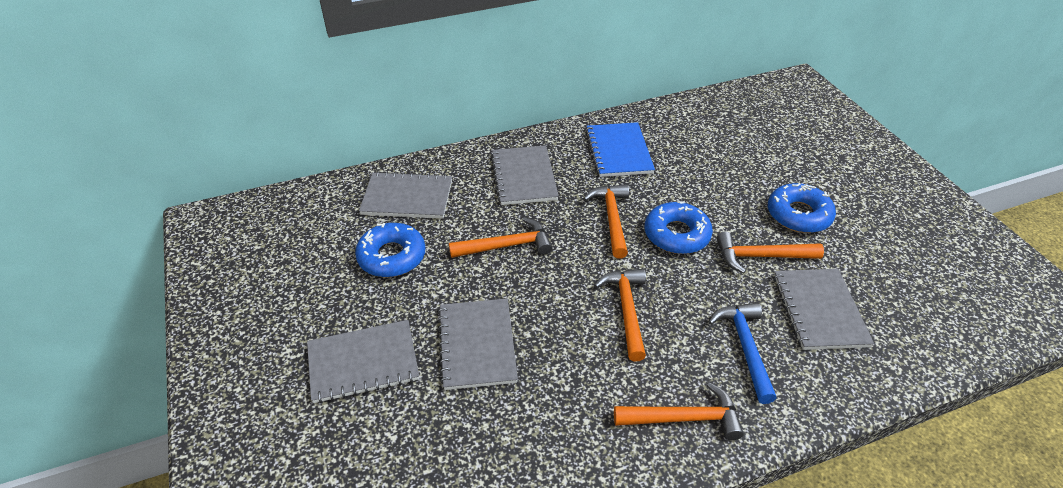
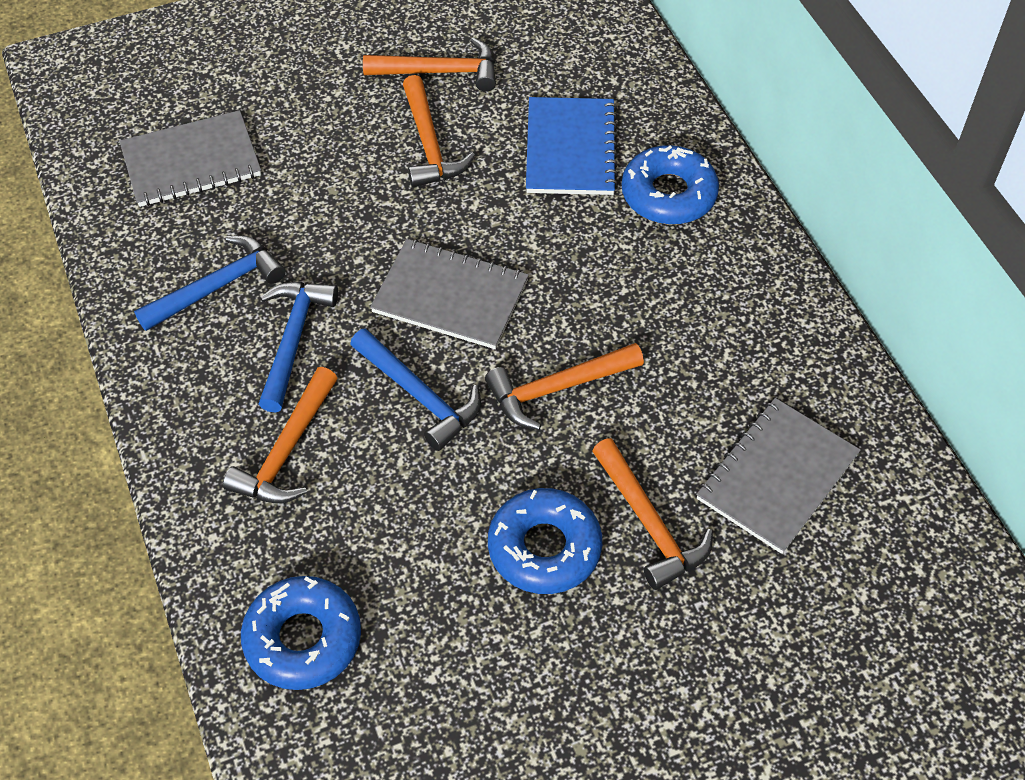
blue hammer: [709,303,777,404] = 1 -> [134,235,286,331] [259,282,338,413] [350,328,481,451] = 3
grey notebook: [307,320,419,403] [359,172,452,219] [438,299,518,390] [491,145,559,205] [774,269,874,350] = 5 -> [119,110,261,207] [370,239,529,349] [696,398,861,554] = 3

